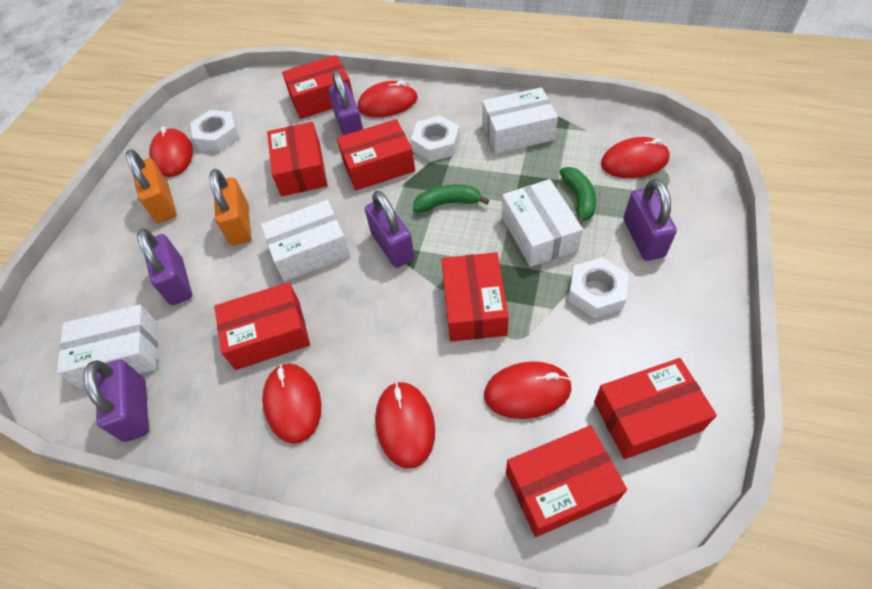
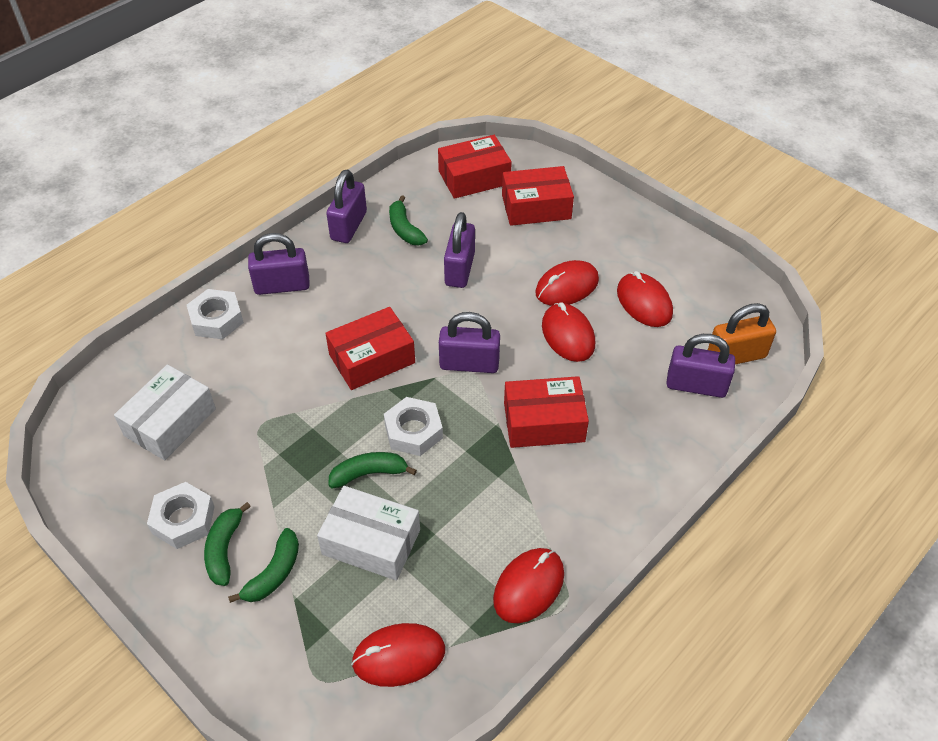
green banana: [413,184,489,212] [559,167,596,225] = 2 -> [204,502,251,586] [228,528,299,603] [328,452,417,488] [389,195,428,245] = 4
orange padlock: [126,149,176,223] [210,169,251,245] = 2 -> [708,303,776,365] = 1
red box: [214,282,310,370] [267,122,328,196] [282,55,353,119] [337,119,415,190] [441,252,509,342] [506,425,627,537] [594,358,717,459] = 7 -> [325,307,415,390] [438,135,512,199] [502,166,574,226] [504,376,589,448] = 4
red mouse: [149,126,193,177] [262,363,321,444] [358,81,418,118] [375,382,435,469] [484,361,572,419] [601,137,670,178] = 6 -> [351,623,445,687] [493,548,564,623] [535,260,599,306] [542,302,595,362] [617,271,673,327] = 5
white box: [57,305,158,389] [261,200,350,281] [482,87,558,154] [502,179,583,267] = 4 -> [114,364,216,460] [317,486,420,581] = 2

